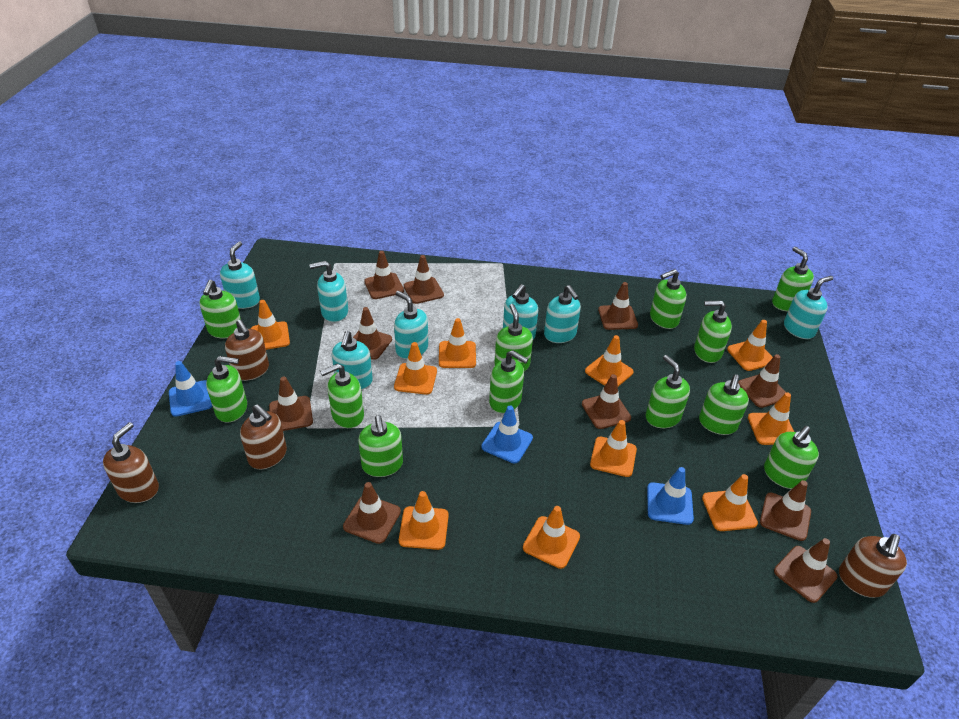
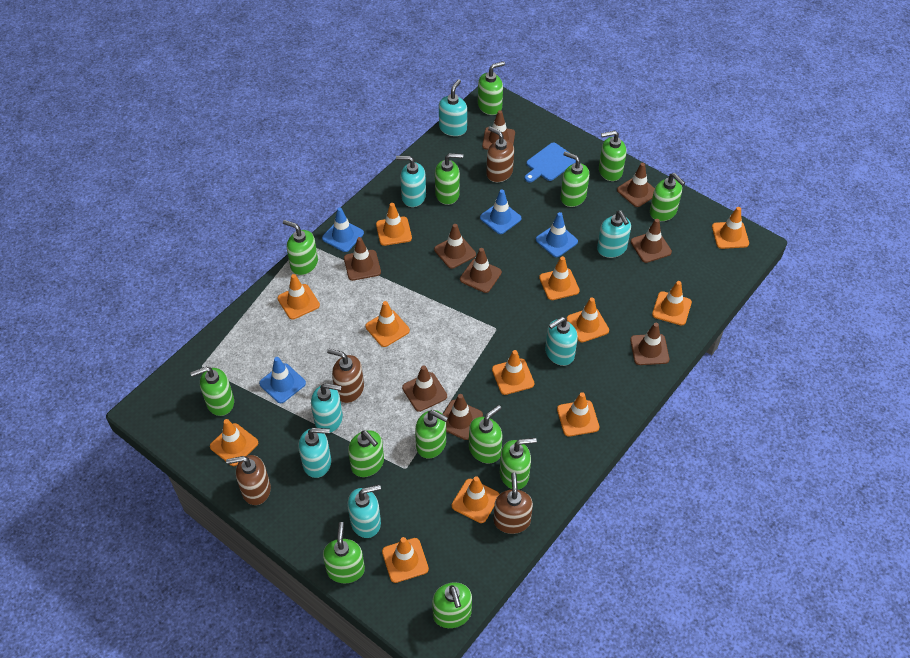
blue cutting board: none = 0 -> [525,143,576,182] = 1
blue traffic cone: [169,361,212,417] [481,406,533,463] [647,467,694,525] = 3 -> [259,357,306,403] [322,207,364,252] [480,189,521,234] [536,212,578,257] = 4
brown traffic cone: [269,377,313,431] [343,482,401,544] [353,307,392,360] [364,251,404,299] [404,255,444,304] [582,374,631,429] [598,282,638,330] [738,354,786,408] [760,480,811,541] [774,538,837,603] = 10 -> [344,237,381,281] [402,365,447,412] [434,224,476,269] [443,394,483,440] [460,248,502,293] [482,110,515,150] [617,163,655,207] [630,323,669,365] [631,219,672,263] = 9
green soap dispenser: [199,280,241,338] [206,356,247,423] [320,363,364,428] [358,415,403,477] [489,350,528,413] [494,304,533,372] [646,355,690,428] [650,269,686,329] [694,300,732,363] [699,374,749,435] [764,426,819,489] [772,247,814,311] = 12 -> [190,367,234,416] [283,220,318,275] [323,522,365,583] [348,430,384,477] [415,410,448,459] [432,582,472,628] [435,153,463,205] [469,405,503,464] [478,61,505,115] [500,438,537,490] [560,151,589,207] [599,130,627,181] [650,173,685,221] = 13
orange traffic cone: [251,300,290,350] [394,342,437,395] [399,491,449,550] [439,318,476,368] [523,506,580,569] [585,335,634,386] [590,420,637,477] [702,474,758,531] [727,320,773,371] [748,392,794,445] = 10 -> [210,419,258,466] [278,274,320,320] [366,301,410,347] [376,203,412,246] [382,537,429,583] [452,476,499,523] [492,350,534,395] [539,256,580,300] [557,392,600,437] [567,297,609,342] [652,281,692,325] [712,207,749,249] = 12

